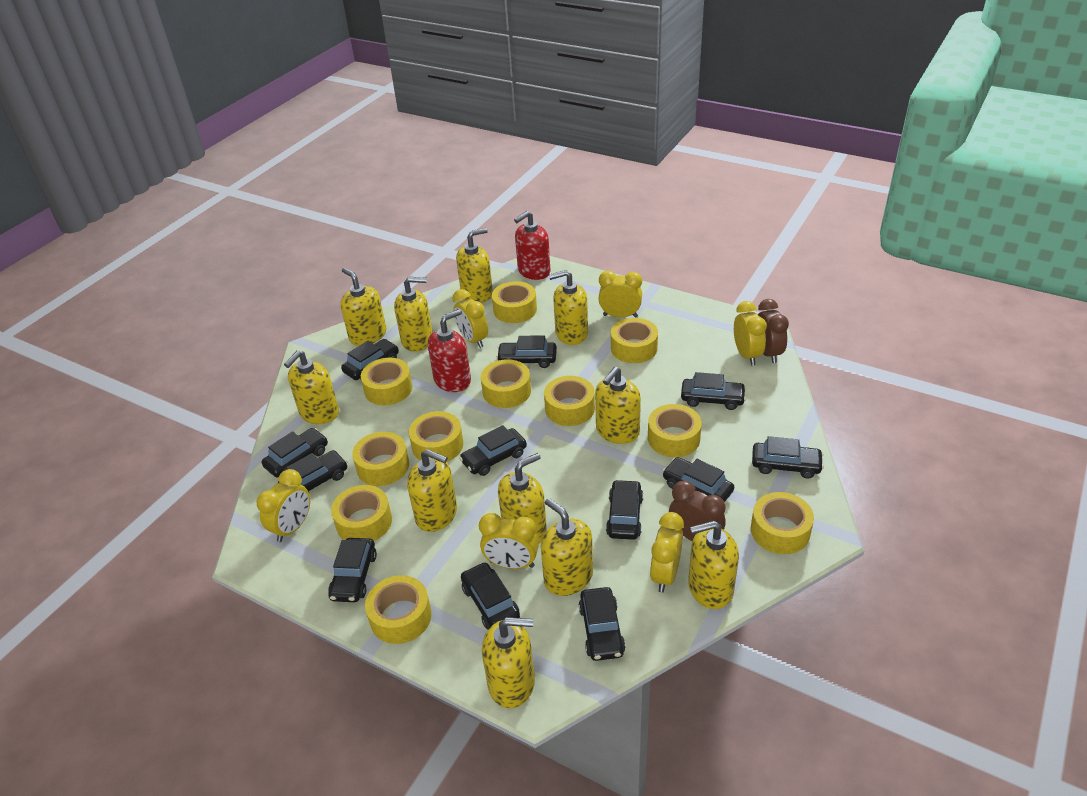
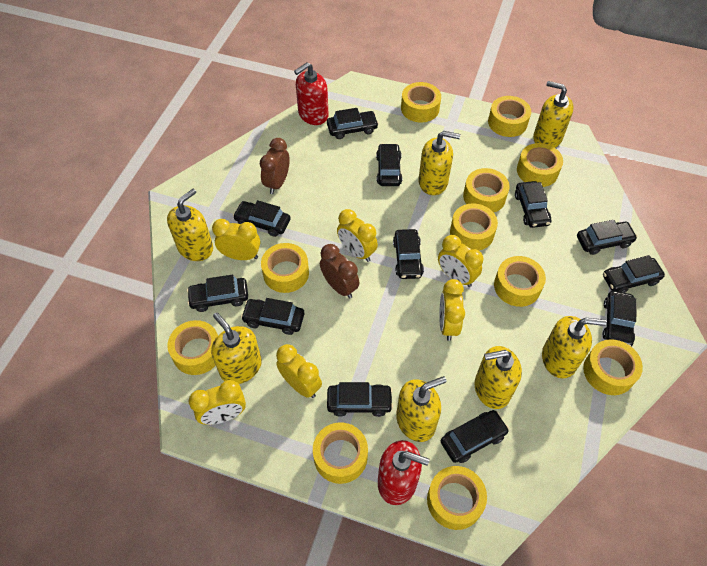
yellow soap dispenser: [284,350,339,424] [340,268,386,346] [394,277,433,352] [407,449,457,532] [456,228,493,303] [482,617,535,708] [498,453,547,543] [541,498,593,596] [549,270,588,345] [595,367,641,444] [688,521,739,609] = 11 -> [167,189,213,261] [211,313,262,384] [396,376,447,442] [419,131,460,195] [475,346,522,409] [533,81,574,148] [542,316,607,378] = 7

